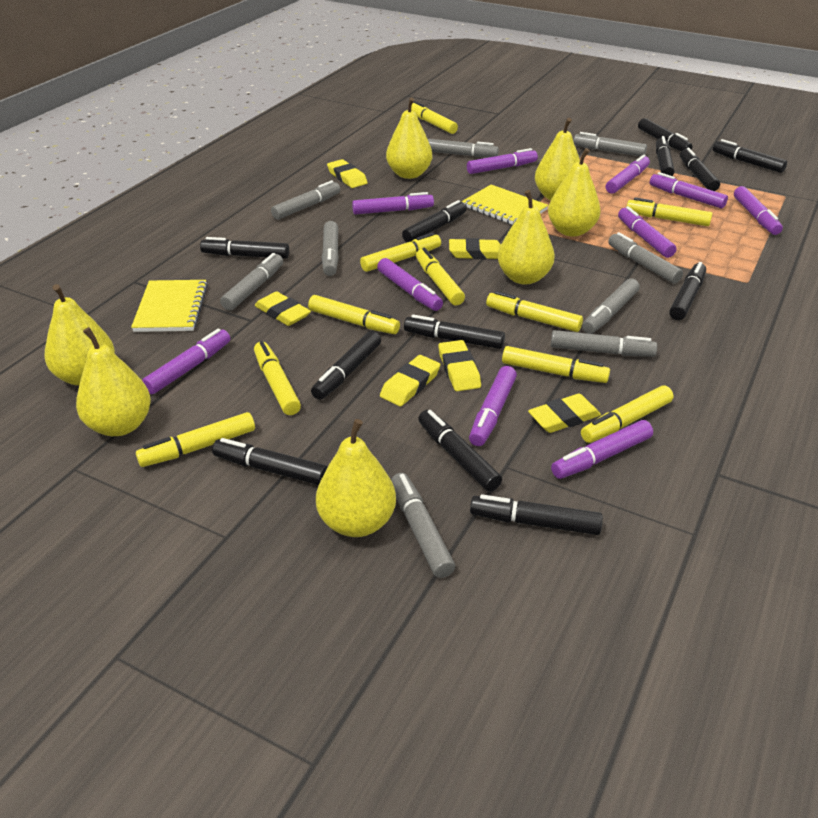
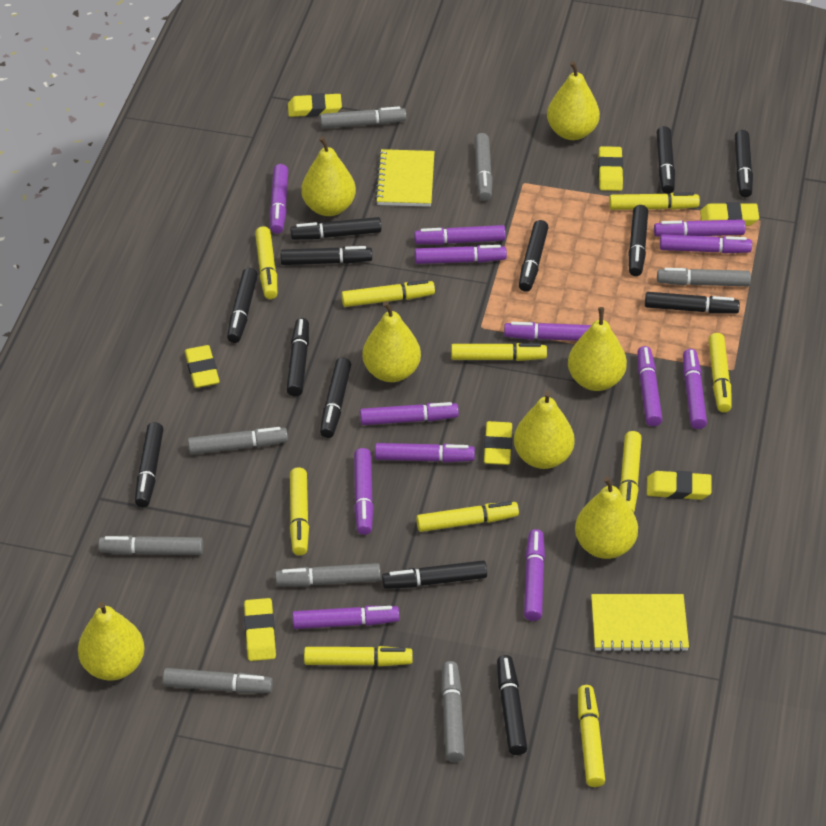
black marker: [200,237,289,259] [212,438,328,485] [311,331,381,400] [402,200,466,242] [404,315,505,349] [418,410,502,492] [470,494,603,535] [638,118,693,151] [656,136,675,176] [669,262,706,320] [680,148,720,191] [713,139,787,173] = 12 -> [135,422,164,507] [227,268,258,343] [280,246,372,265] [286,318,309,396] [290,217,381,240] [320,358,352,438] [382,560,487,589] [497,655,527,755] [519,220,549,292] [629,205,648,276] [645,292,740,313] [656,126,675,194] [735,130,753,197] = 13
grey marker: [220,253,283,311] [271,180,340,220] [322,221,339,276] [391,473,455,578] [428,139,499,157] [551,330,657,357] [573,132,647,157] [582,278,639,334] [608,232,683,284] = 9 -> [98,535,203,555] [163,668,273,693] [188,427,288,454] [275,563,381,586] [320,106,406,128] [441,661,465,762] [474,133,493,201] [657,268,751,286] = 8
purple marker: [142,329,230,394] [352,192,434,215] [377,258,443,311] [467,148,538,174] [469,366,517,446] [551,420,653,479] [606,154,650,194] [618,206,676,258] [650,172,728,209] [734,186,783,235] = 10 -> [270,164,288,234] [292,606,400,629] [354,448,374,535] [360,402,459,425] [375,443,475,462] [414,225,506,245] [415,245,507,264] [504,322,591,341] [524,529,545,621] [637,346,663,426] [654,219,746,237] [660,235,752,254] [683,349,707,429] = 13
yellow eraser: [255,291,311,326] [327,159,368,188] [380,355,440,406] [438,340,481,391] [449,238,501,259] [528,393,601,433] = 6 -> [185,345,220,388] [244,598,276,661] [288,93,342,117] [484,421,512,465] [598,146,623,191] [647,471,711,500] [700,202,759,226] = 7

